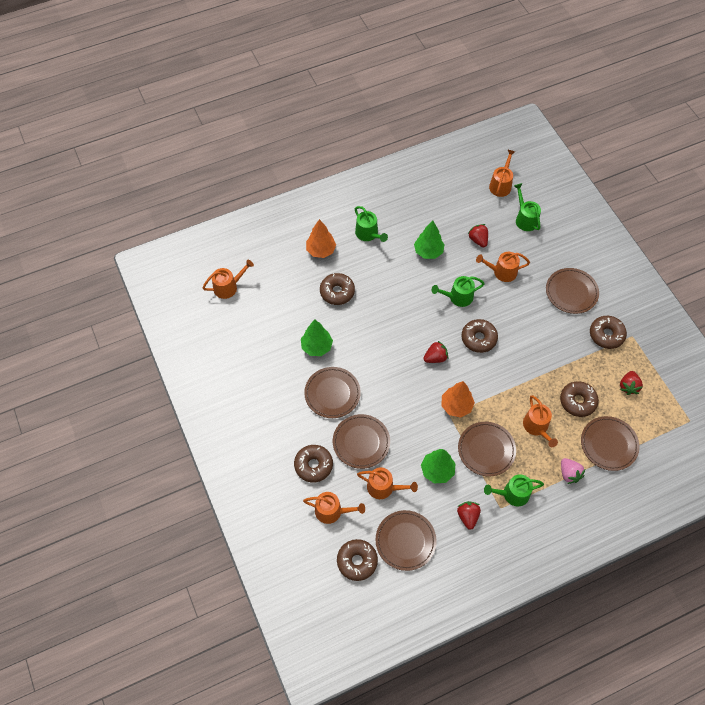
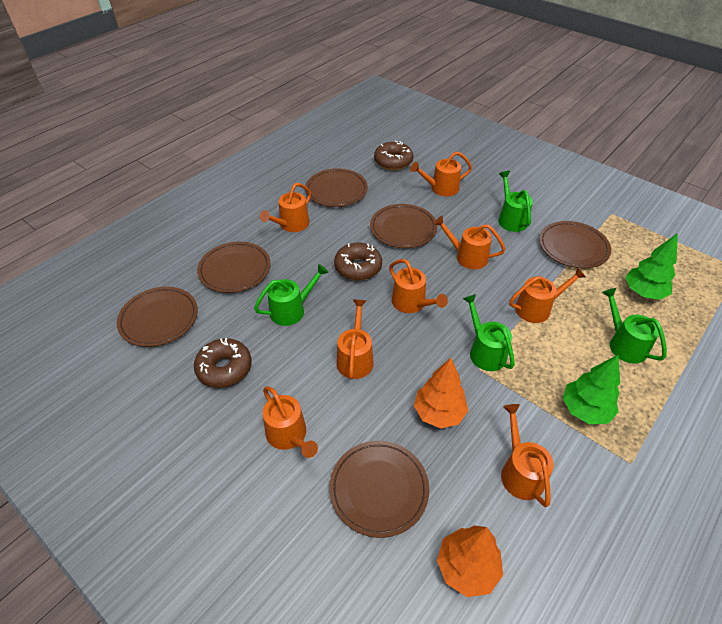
brown donut: [294,445,333,483] [320,273,355,305] [337,539,378,581] [461,319,498,353] [560,381,599,417] [590,316,627,349] = 6 -> [194,338,252,388] [334,243,382,281] [374,141,413,170] = 3
green tree: [301,320,333,356] [414,221,445,259] [421,449,456,483] = 3 -> [563,355,620,424] [625,233,678,300] = 2
orange watering can: [202,260,254,299] [303,492,365,524] [357,467,418,499] [476,252,530,282] [489,150,515,197] [523,396,558,447] = 6 -> [260,183,311,232] [263,386,318,458] [337,299,374,379] [389,259,448,313] [410,151,472,196] [433,216,506,269] [501,404,554,507] [509,267,586,323] = 8
pink strawberry: [561,458,585,484] = 1 -> none = 0
red strawberry: [423,340,448,363] [457,501,481,530] [468,224,488,247] [620,371,643,395] = 4 -> none = 0

